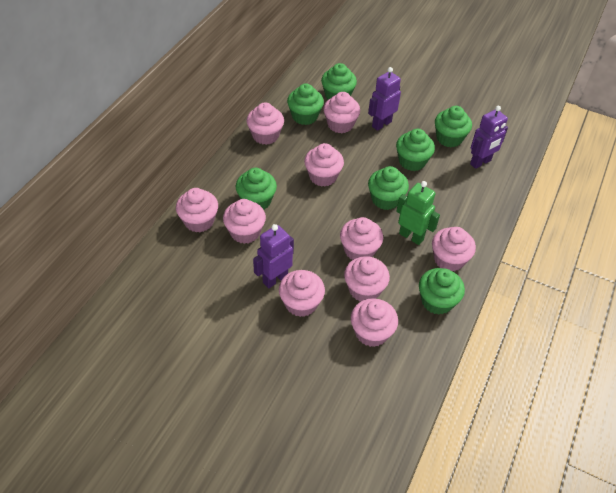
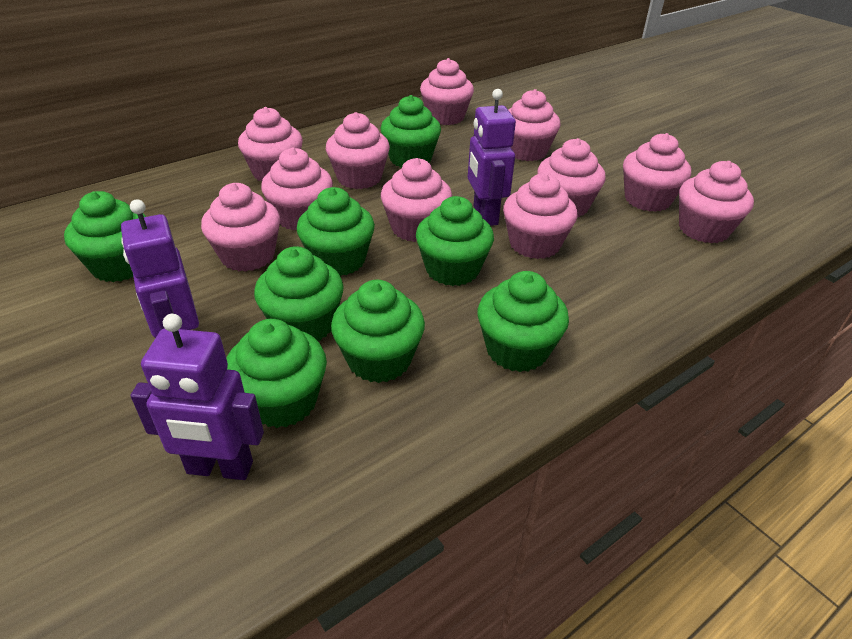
green cupcake: [236,168,277,210] [287,83,324,125] [321,63,357,100] [368,166,409,210] [396,129,435,171] [419,268,465,315] [435,106,472,147] = 7 -> [64,191,146,282] [226,319,327,428] [254,246,344,341] [297,187,375,276] [331,280,425,383] [380,95,441,167] [416,196,494,286] [477,271,569,372] = 8
green robot: [396,181,440,245] = 1 -> none = 0
pink cupcake: [176,188,218,232] [223,199,266,244] [246,102,284,145] [279,270,325,317] [304,143,344,187] [323,92,360,133] [340,217,383,260] [344,256,390,302] [351,298,398,347] [432,227,476,271] = 10 -> [201,183,280,272] [238,107,303,181] [261,148,333,230] [326,112,390,189] [381,158,452,242] [420,58,474,125] [503,173,578,259] [509,89,560,161] [537,138,606,217] [623,133,691,212] [679,161,754,243] = 11

